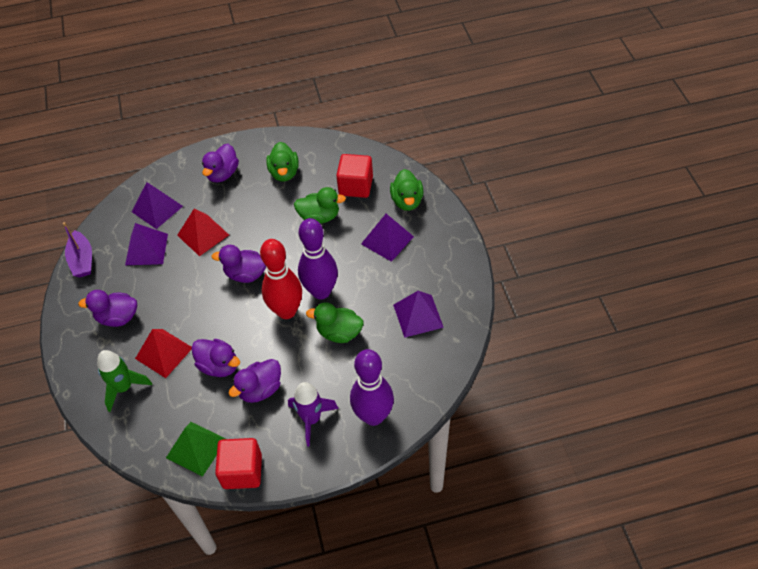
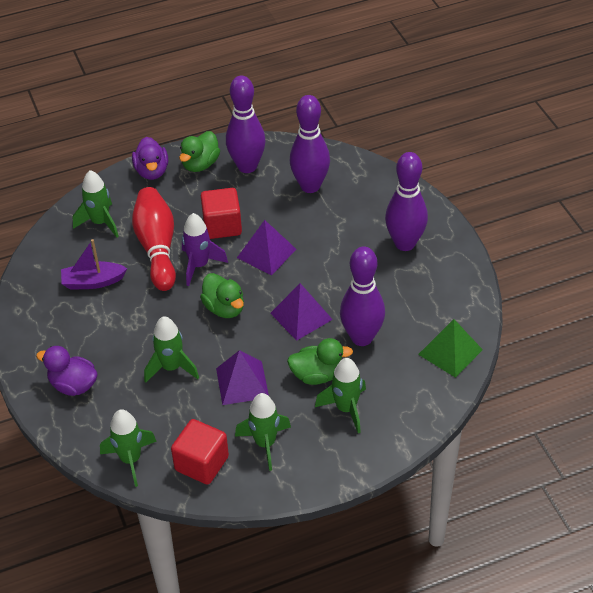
green duck: [266,142,299,181] [294,187,346,224] [306,302,364,343] [390,169,423,211] = 4 -> [179,131,220,172] [200,273,244,318] [287,338,353,385] = 3
green rocket: [97,350,152,412] = 1 -> [73,170,119,237] [100,409,157,487] [144,316,199,383] [235,393,291,471] [315,358,366,433] = 5
purple bowling pin: [298,218,338,300] [350,349,394,426] = 2 -> [226,75,266,173] [290,95,330,193] [340,246,385,346] [385,152,428,251] = 4
purple duck: [78,290,137,327] [192,339,240,377] [202,144,239,182] [211,245,266,283] [229,359,281,403] = 5 -> [36,346,98,396] [132,137,168,180] = 2
purple pyramid: [125,223,168,265] [132,182,183,229] [361,214,414,262] [393,291,444,338] = 4 -> [216,350,269,405] [237,220,296,275] [270,283,333,341] = 3
red pyramid: [135,329,192,378] [177,208,229,256] = 2 -> none = 0

